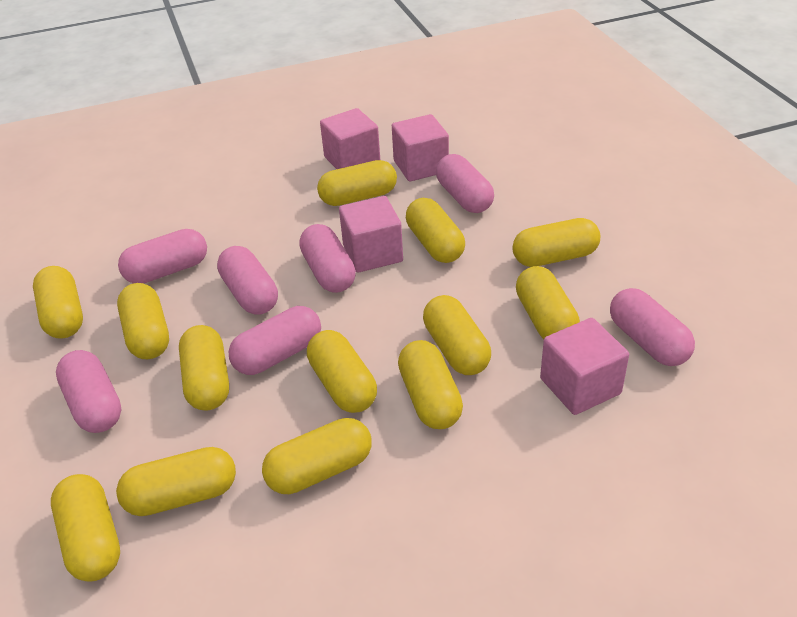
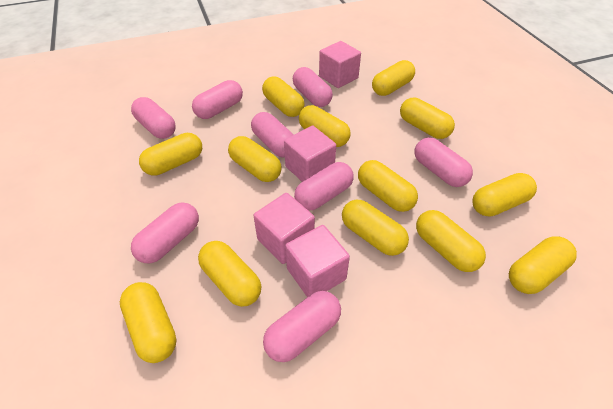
pink capsule: [56,350,122,433] [118,229,207,283] [217,246,278,315] [229,306,321,375] [299,224,356,293] [436,154,494,213] [610,288,695,366] = 7 -> [131,97,176,139] [131,202,199,263] [192,80,243,119] [251,112,293,158] [263,291,341,362] [293,67,333,107] [294,162,354,211] [415,138,473,187] = 8

